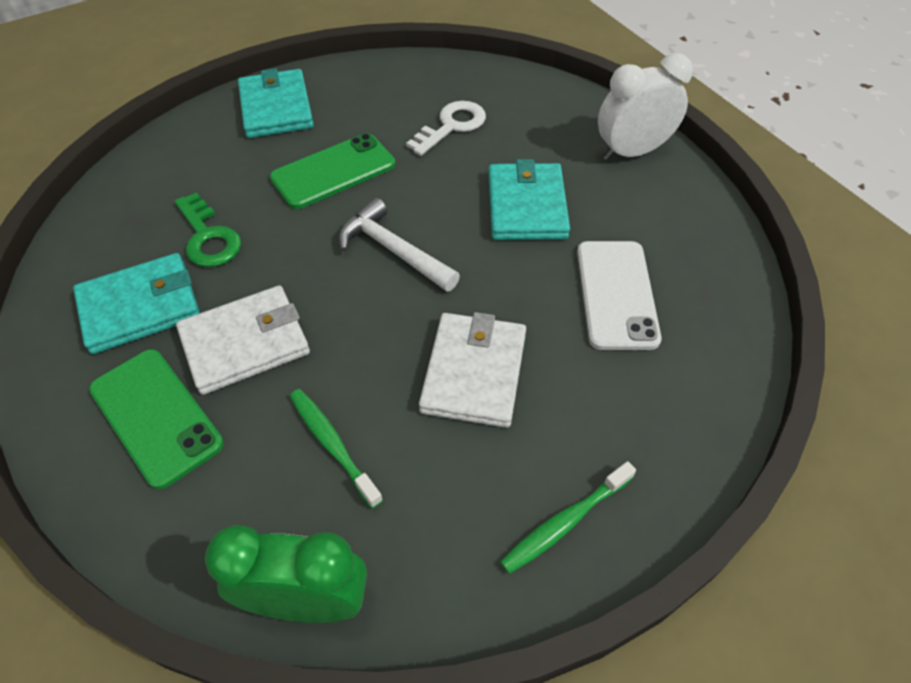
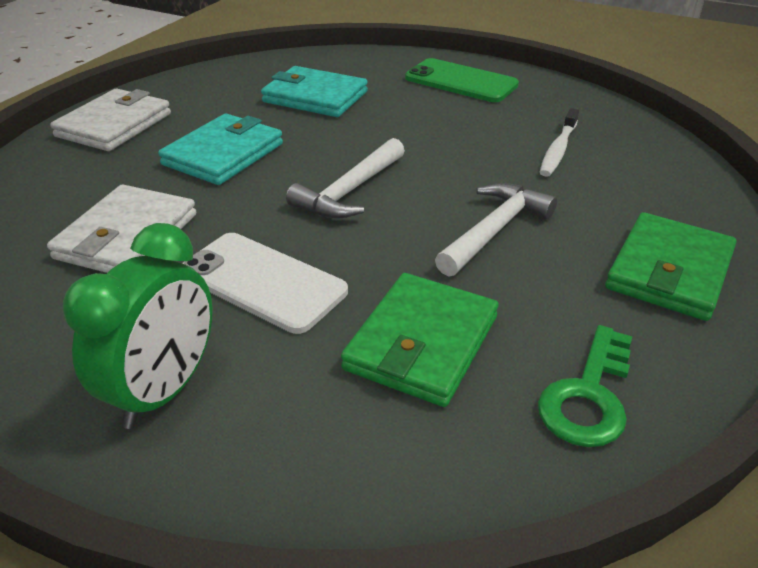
green phone: [89,349,224,489] [270,133,395,209] = 2 -> [405,58,519,102] = 1
green toothbrush: [290,389,383,509] [500,461,636,574] = 2 -> none = 0
green wallet: none = 0 -> [341,273,499,407] [605,212,736,321] = 2
turquoise wallet: [73,253,200,354] [238,68,314,138] [489,159,570,240] = 3 -> [158,113,283,185] [261,66,368,117] = 2
white clock: [598,53,693,161] = 1 -> none = 0
white hammer: [339,198,460,292] = 1 -> [286,138,405,219] [435,183,557,276] = 2
white key: [406,101,486,156] = 1 -> none = 0
white toothbrush: none = 0 -> [540,108,579,177] = 1

